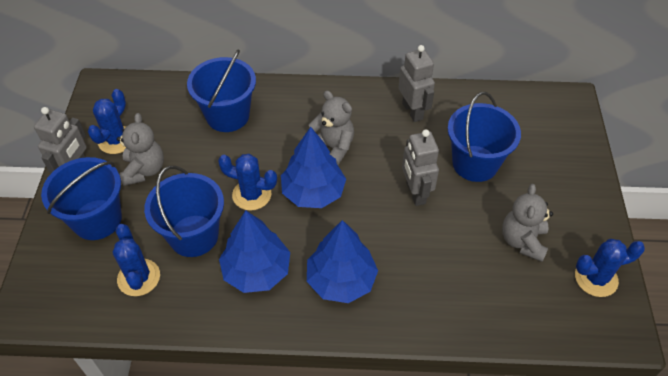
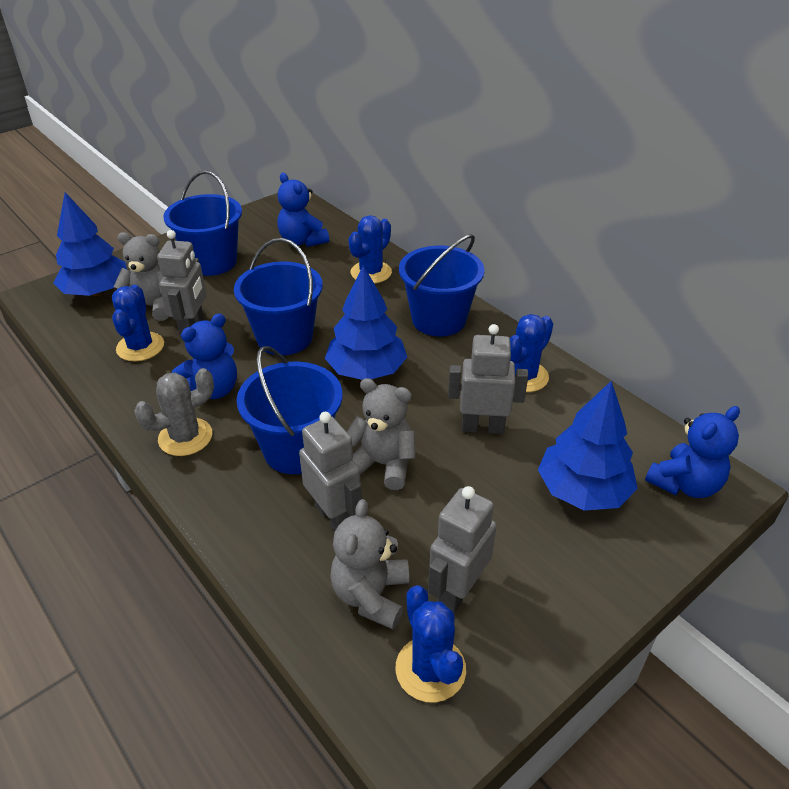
blue teddy bear: none = 0 -> [172,313,237,399] [277,173,329,247] [645,406,740,498] = 3
grey cactus: none = 0 -> [134,368,214,456] = 1
grey robot: [34,107,87,174] [398,45,435,122] [402,129,439,206] = 3 -> [157,230,207,338] [299,412,362,531] [428,486,497,613] [448,324,528,434] = 4

